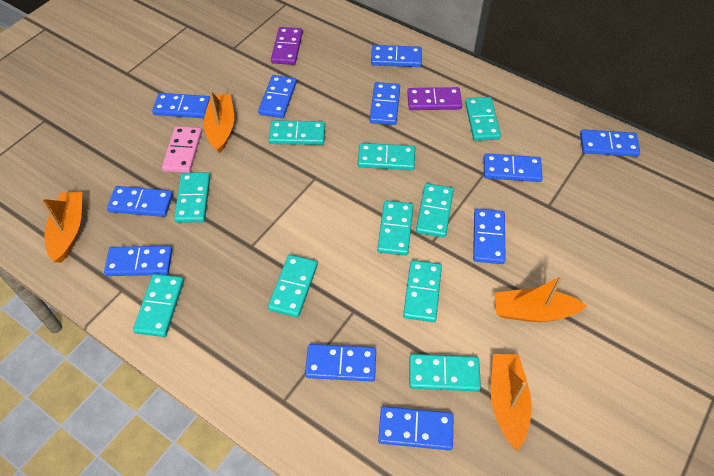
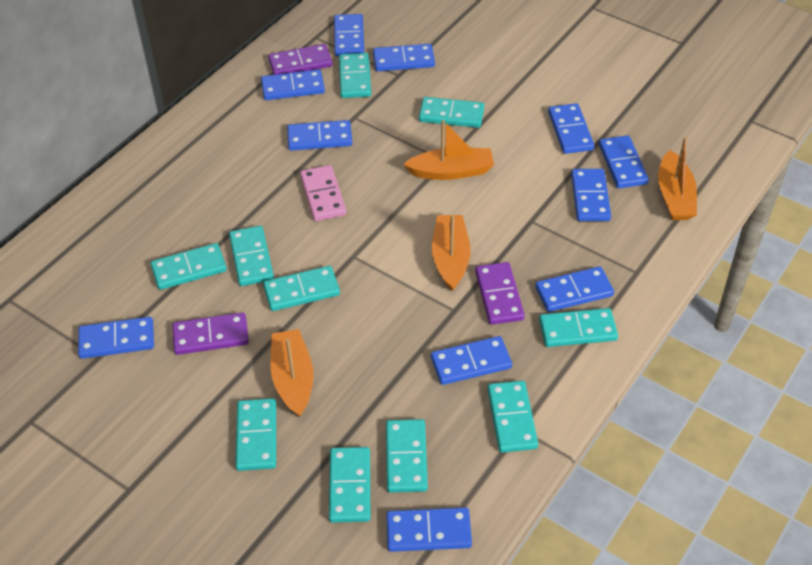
purple domino: [271,27,303,65] [407,87,462,110] = 2 -> [172,312,249,355] [268,44,332,75] [475,262,525,325] = 3

